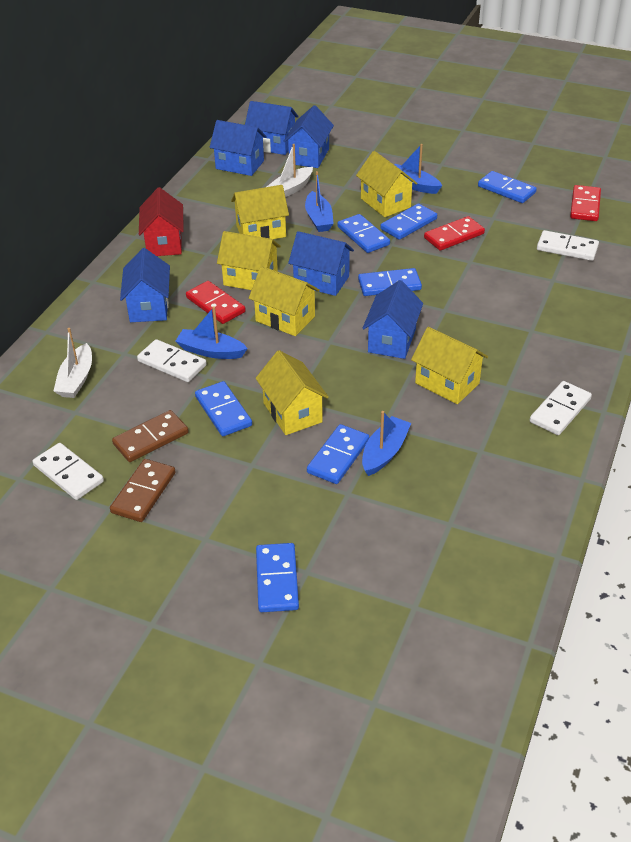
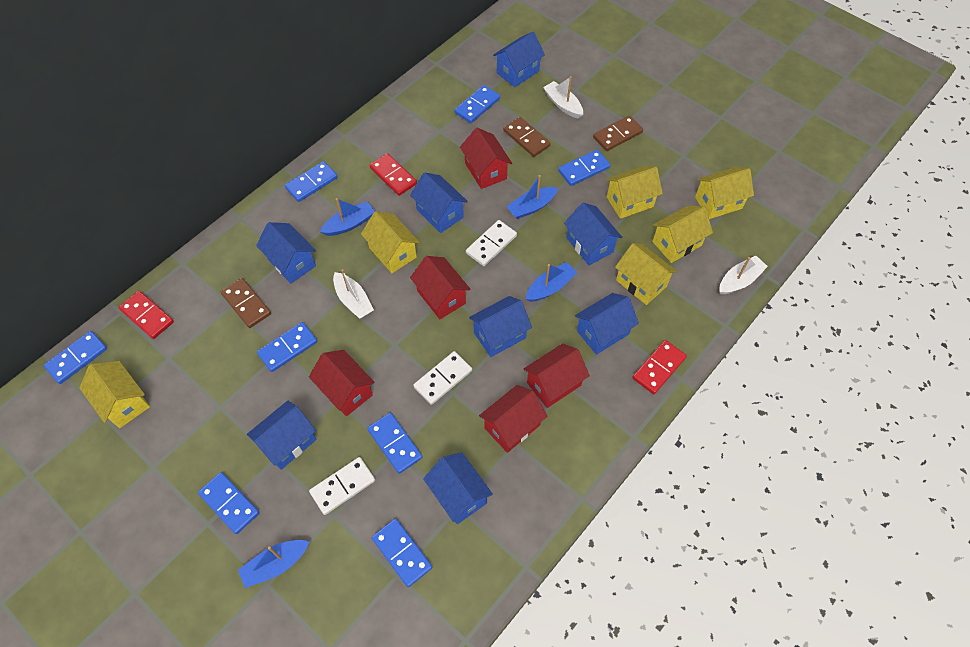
blue domino: [195,381,252,436] [256,543,299,612] [307,424,369,484] [337,214,390,253] [358,268,422,296] [380,203,437,240] [478,171,537,203] = 7 -> [44,331,107,384] [198,472,259,534] [257,322,317,372] [285,161,338,202] [367,413,422,474] [372,519,432,587] [455,85,500,123] [558,150,610,186] = 8
blue house: [120,248,170,322] [210,120,267,176] [245,101,299,155] [283,105,334,168] [288,231,354,296] [363,280,423,359] = 6 -> [247,401,317,470] [256,222,316,284] [410,172,468,233] [423,452,493,524] [469,296,532,357] [493,32,545,87] [564,202,622,265] [575,293,639,355] = 8
brown domino: [110,459,176,522] [112,410,189,462] = 2 -> [221,278,271,328] [503,117,551,157] [593,115,643,151] = 3
red house: [139,187,184,256] = 1 -> [309,350,375,417] [410,256,470,319] [460,128,512,189] [479,385,547,453] [523,344,590,408] = 5
white boat: [54,328,92,398] [267,144,313,197] = 2 -> [333,269,374,319] [543,76,583,119] [719,256,768,294] = 3
white domino: [33,443,104,500] [137,339,207,382] [530,381,592,435] [537,230,599,261] = 4 -> [309,457,375,515] [413,351,472,405] [466,220,517,266] = 3

